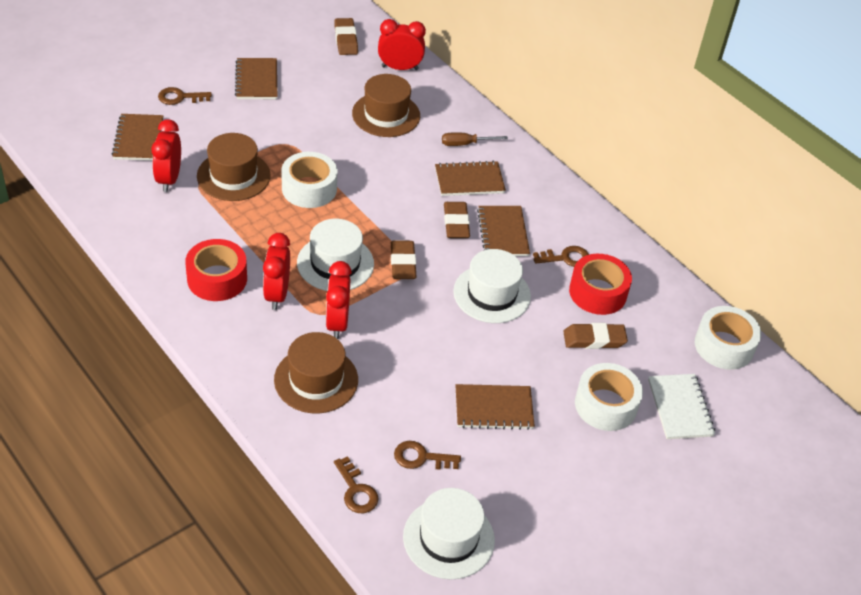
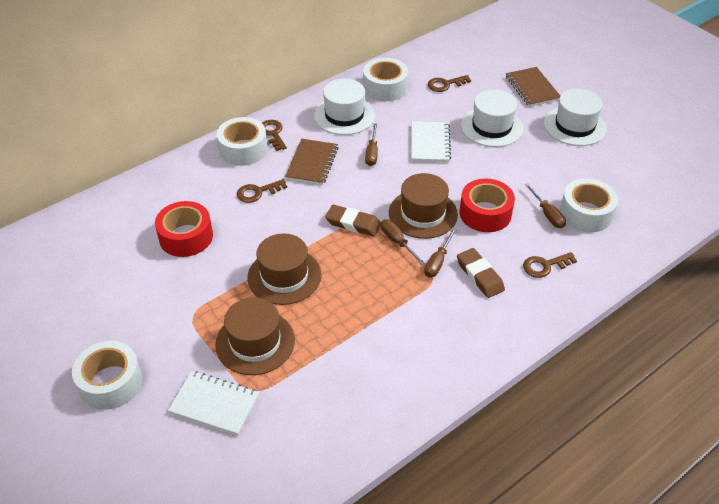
brown eraser: [334,18,358,55] [391,240,417,279] [444,202,470,238] [563,323,628,349] = 4 -> [325,205,381,237] [457,248,505,298] = 2
brown notebook: [112,114,163,161] [235,58,277,99] [435,161,506,196] [455,384,535,430] [477,206,530,256] = 5 -> [285,139,338,185] [506,67,560,107] = 2
brown screwdriver: [442,133,508,146] = 1 -> [365,124,378,166] [381,219,425,265] [424,228,457,278] [525,183,566,228] = 4
red clock: [152,119,181,192] [263,233,290,310] [326,261,352,339] [378,19,426,70] = 4 -> none = 0
white notebook: [648,374,715,439] = 1 -> [168,371,259,435] [411,121,451,162] = 2
white tape: [282,152,337,208] [575,363,643,431] [695,306,761,370] = 3 -> [72,341,142,410] [217,117,268,166] [363,58,408,101] [560,179,618,232] = 4

